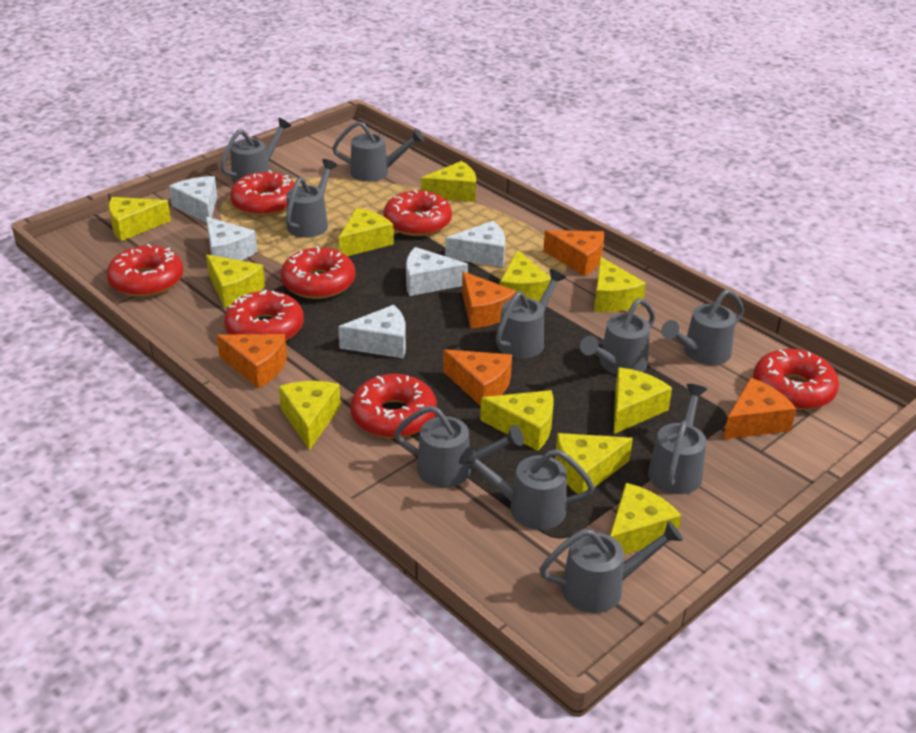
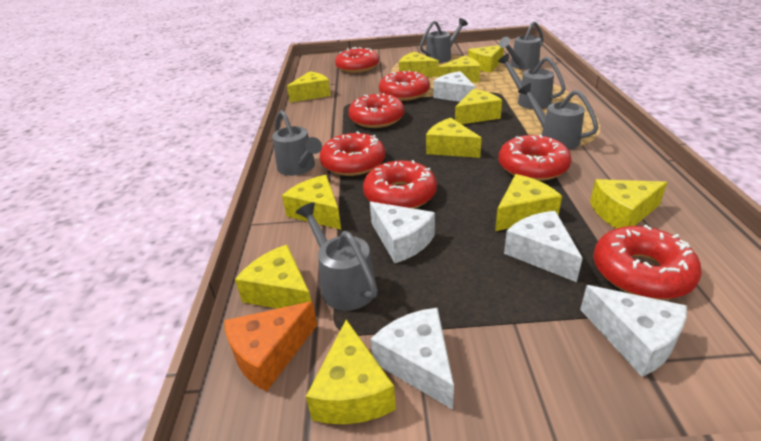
grey watering can: [220,118,291,184] [286,159,337,238] [332,121,424,182] [394,405,524,488] [459,446,595,530] [495,269,566,359] [539,520,683,613] [580,298,655,375] [648,384,707,494] [661,289,744,365] = 10 -> [272,110,322,176] [296,202,378,311] [420,18,468,63] [498,53,566,109] [499,21,544,70] [518,83,599,150] = 6
orange cheese: [217,334,287,389] [443,349,512,406] [462,271,517,329] [543,230,604,276] [723,378,796,439] = 5 -> [224,301,317,392] = 1

